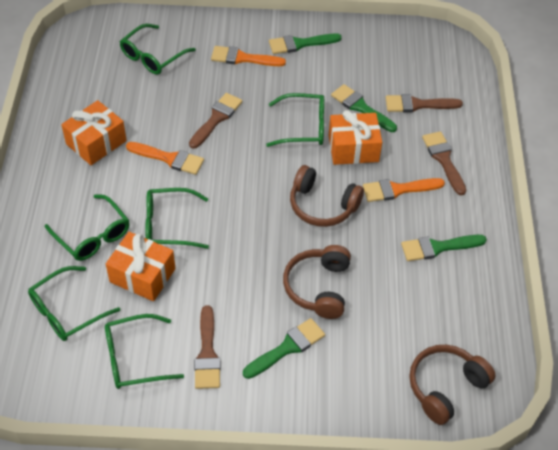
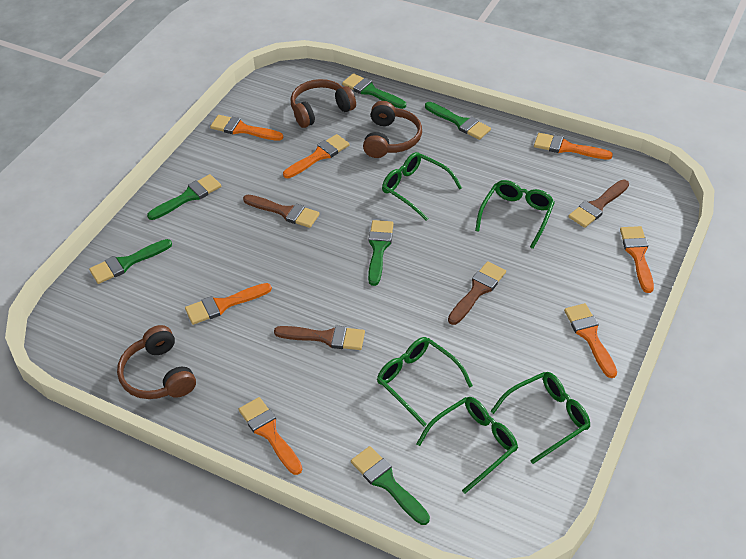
green brush: [243,318,325,379] [269,33,342,54] [331,84,397,132] [401,235,487,261] = 4 -> [89,239,172,284] [147,174,221,220] [342,73,406,109] [351,446,430,525] [368,220,394,286] [425,102,491,140] = 6
green glasses: [28,266,120,341] [45,194,130,261] [105,314,184,389] [119,24,196,75] [145,188,209,249] [266,93,324,147] = 6 -> [377,337,473,427] [382,152,462,221] [416,397,518,493] [475,180,555,249] [490,372,590,464] = 5
orange brush: [126,142,204,175] [211,46,286,66] [363,178,445,202] = 3 -> [185,283,272,325] [210,115,283,141] [239,397,302,475] [283,134,350,178] [534,133,613,160] [564,303,617,378] [620,226,654,293] = 7
orange gift: [61,100,127,165] [106,232,176,301] [329,110,382,165] = 3 -> none = 0

